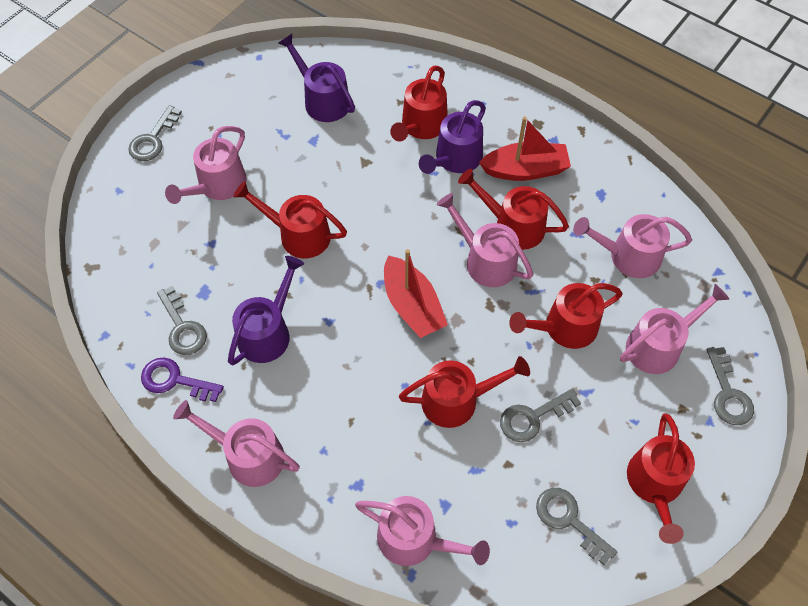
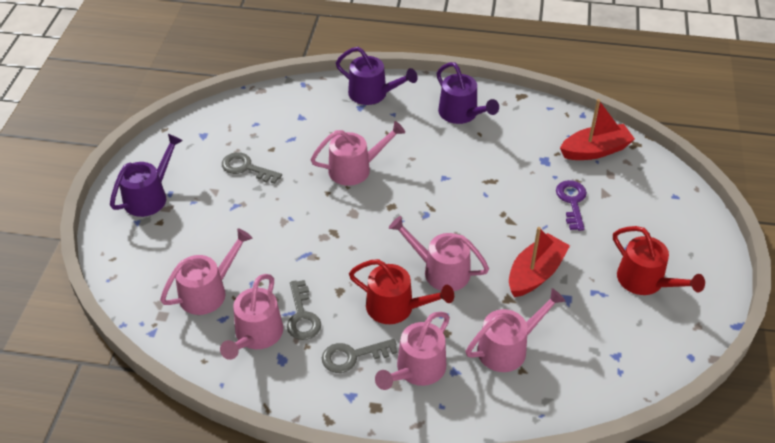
grey key: [128,105,182,161] [157,286,207,355] [500,388,581,442] [536,488,617,565] [706,347,754,425] = 5 -> [222,152,282,184] [287,280,321,340] [322,339,398,373] = 3
red watering can: [233,181,347,258] [390,66,448,141] [399,356,530,428] [458,169,569,250] [509,283,623,349] [627,413,695,544] = 6 -> [349,259,454,324] [613,226,705,295] = 2

